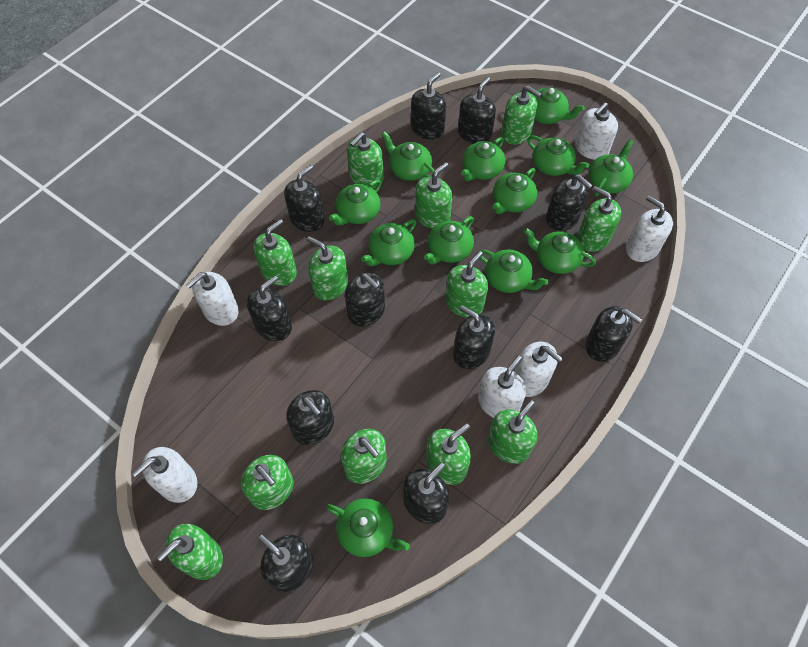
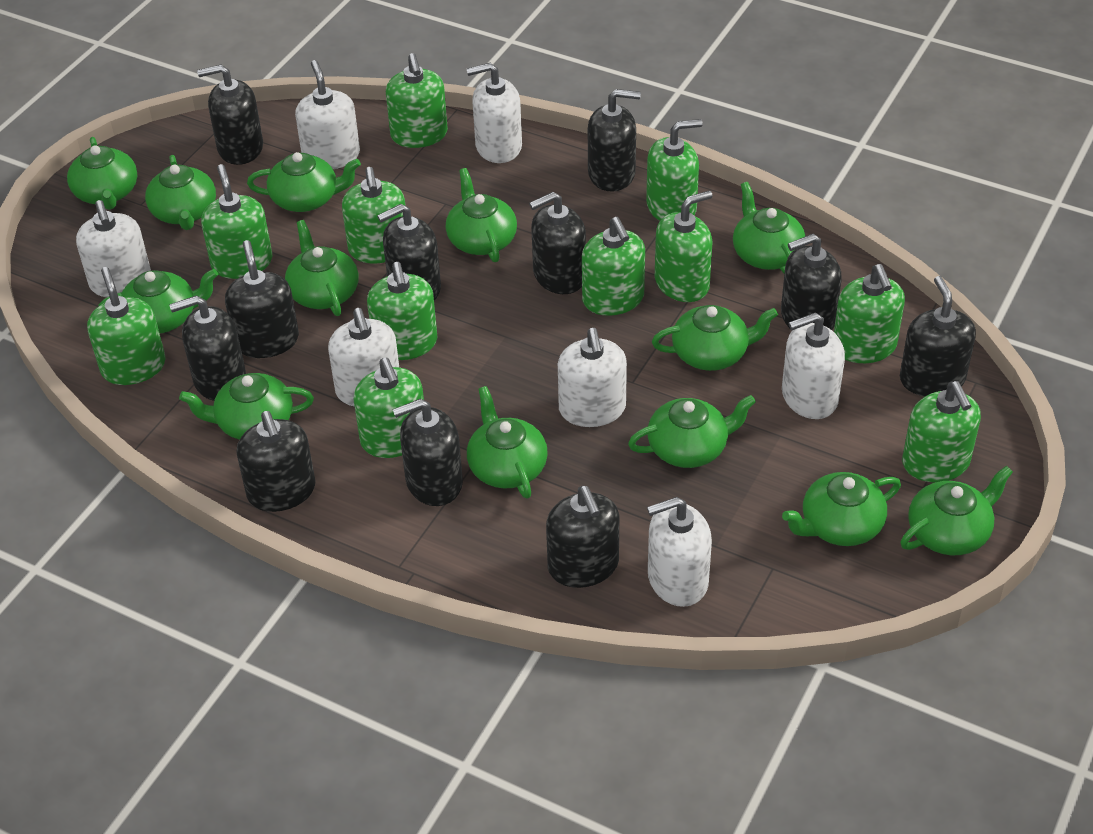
green soap dispenser: [157,524,223,580] [241,455,294,510] [253,219,297,286] [307,236,348,301] [341,429,387,484] [347,132,384,189] [415,162,452,229] [426,423,471,485] [445,251,488,317] [488,400,538,464] [501,85,541,145] [577,186,621,252] = 12 -> [87,267,166,385] [201,164,272,279] [342,167,406,264] [353,358,424,458] [367,262,437,360] [386,53,448,148] [582,217,645,316] [646,119,703,221] [655,190,713,302] [834,264,905,363] [902,381,981,482] = 11
green teapot: [326,498,410,557] [329,179,381,226] [361,219,417,266] [381,132,435,181] [424,216,474,264] [461,137,505,181] [480,249,548,293] [493,168,537,214] [520,87,585,124] [524,228,596,274] [527,135,589,176] [589,139,633,197] = 12 -> [67,137,137,210] [99,269,218,333] [145,155,216,230] [179,373,314,440] [247,152,361,212] [285,220,359,316] [445,168,517,262] [467,386,548,499] [628,395,756,468] [652,305,778,371] [733,182,805,274] [782,472,901,546] [900,466,1013,555] = 13
white soap dispenser: [132,447,197,503] [186,272,239,326] [478,355,526,418] [514,342,563,397] [575,102,618,160] [626,196,673,262] = 6 -> [76,200,151,297] [295,60,360,169] [328,308,399,407] [467,63,522,163] [558,328,627,427] [647,497,712,607] [782,312,845,419] = 7

